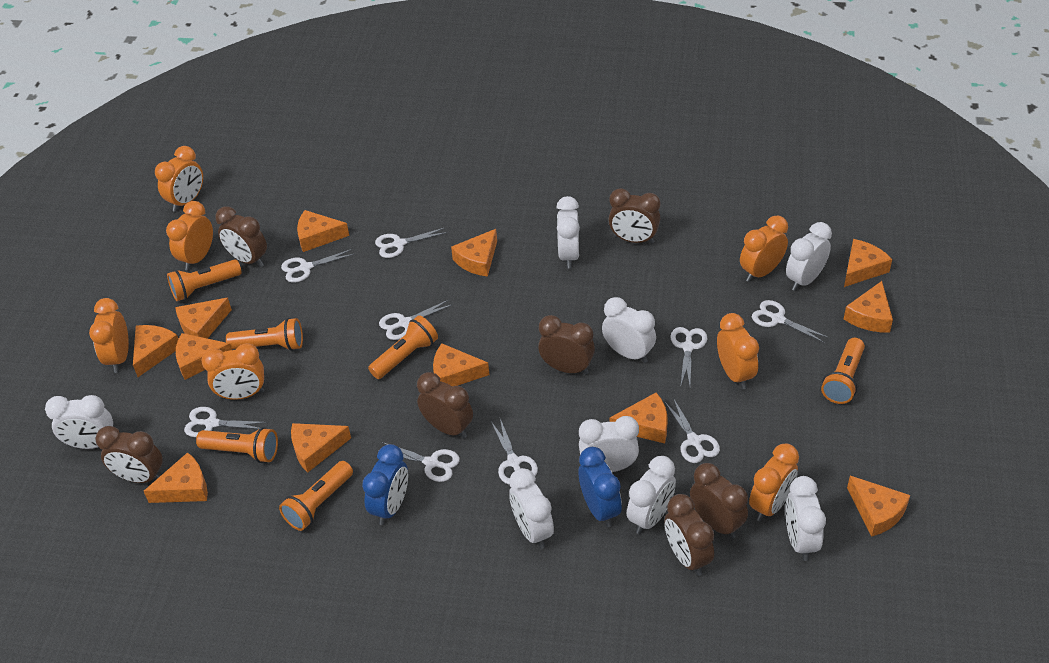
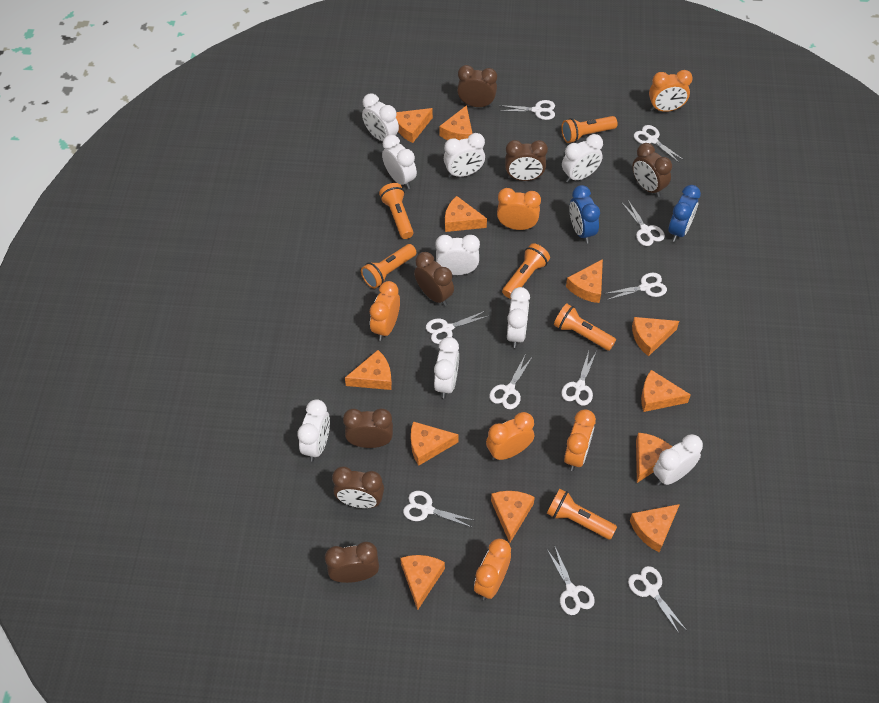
orange clock: [89,298,129,373] [155,146,203,212] [166,201,213,271] [201,343,265,400] [717,313,759,389] [740,216,788,282] [749,444,799,522] = 7 -> [370,281,400,341] [474,539,511,600] [486,412,534,460] [497,188,541,230] [564,409,596,471] [649,70,693,112] = 6
white clock: [45,395,113,449] [509,468,554,549] [556,196,580,269] [579,416,639,472] [602,297,656,363] [627,456,676,534] [785,476,826,561] [786,222,832,291] = 8 -> [297,399,330,462] [362,94,399,141] [382,135,417,189] [434,337,459,398] [435,235,480,275] [444,133,485,178] [507,287,530,348] [562,134,603,183] [653,434,703,486] = 9
white scissors: [184,407,267,437] [281,249,354,283] [375,228,448,258] [378,442,460,482] [379,300,453,340] [491,419,538,485] [664,398,720,463] [670,327,707,385] [752,300,829,343] = 9 -> [403,491,473,527] [426,311,488,344] [489,356,532,409] [499,100,555,120] [546,545,595,615] [561,351,596,406] [604,273,667,300] [621,199,665,246] [628,566,686,635] [634,125,684,162] = 10

